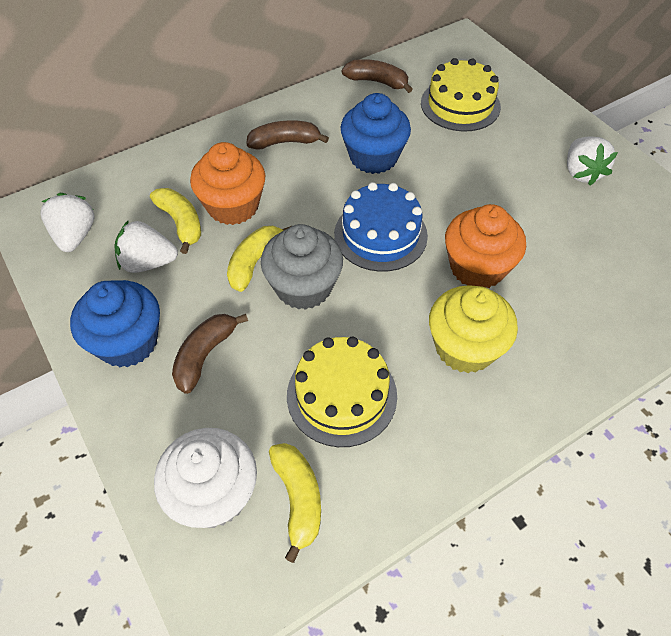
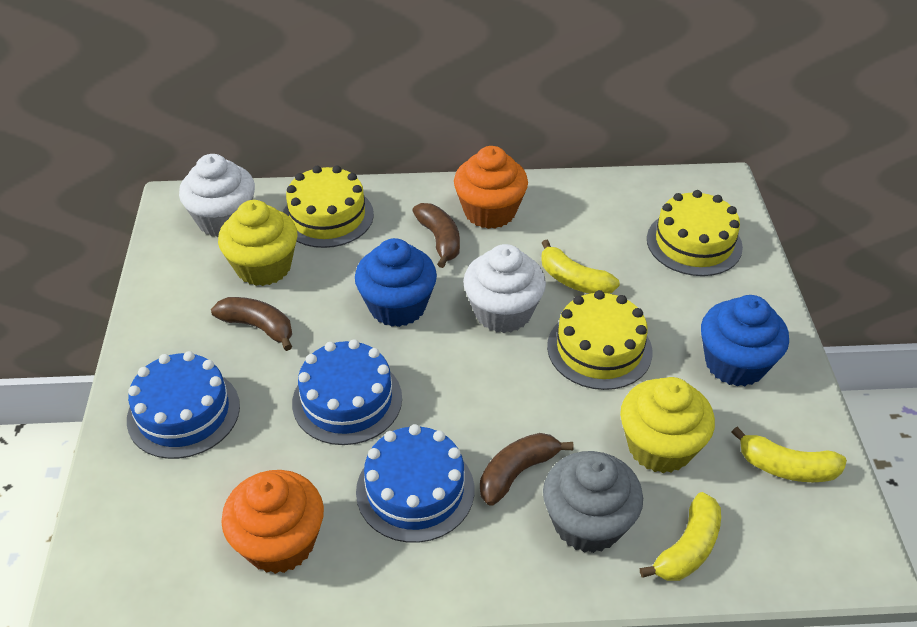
blue cake: [334,182,428,272] = 1 -> [127,351,240,459] [292,339,402,445] [356,424,474,543] = 3
white cupcake: [154,428,257,528] = 1 -> [179,154,255,237] [463,244,546,333] = 2
white strawberry: [40,193,95,252] [114,220,178,273] [567,137,618,185] = 3 -> none = 0
yellow cake: [287,336,397,447] [421,58,501,132] = 2 -> [283,166,374,248] [547,290,653,390] [647,190,743,276] = 3
yellow cupcake: [429,285,518,373] = 1 -> [218,200,297,286] [620,377,715,473] = 2

